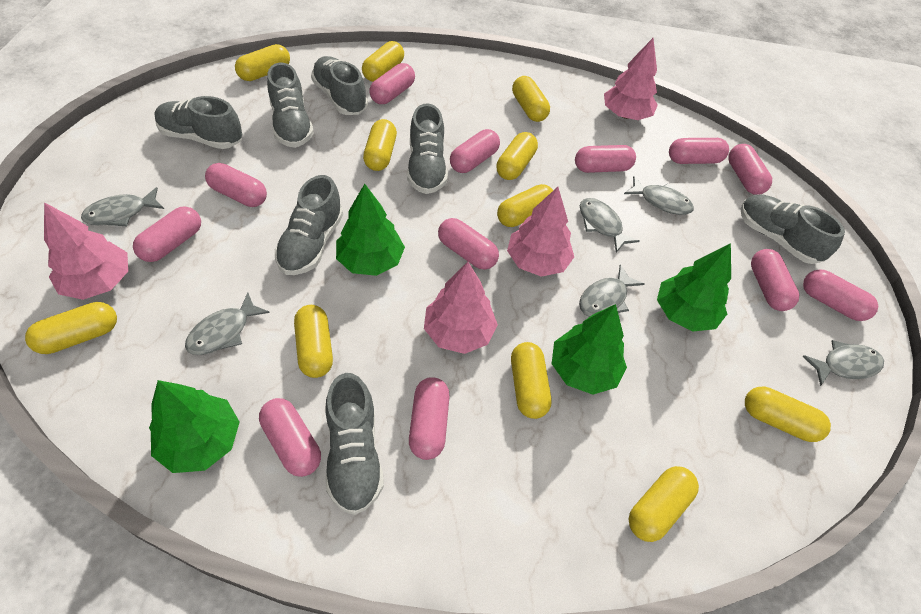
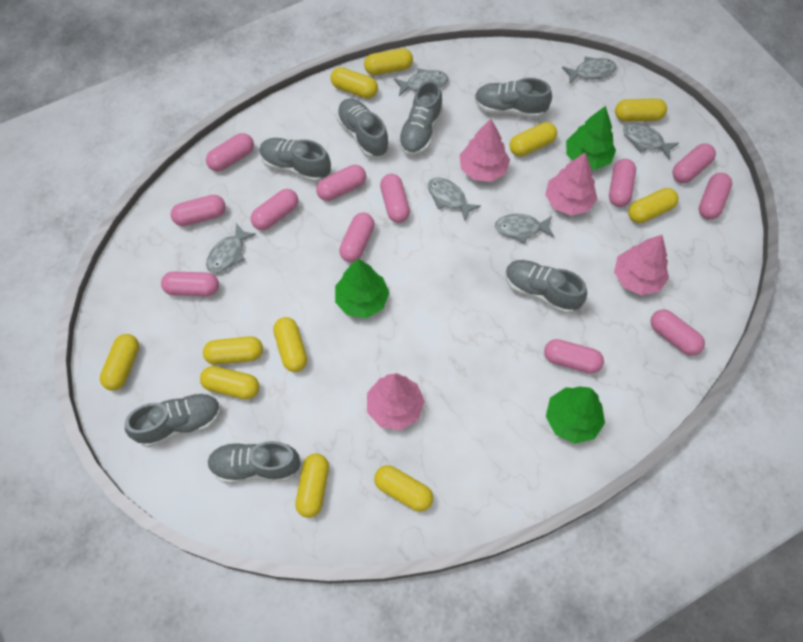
green tree: [149,380,240,473] [336,184,405,276] [552,304,627,395] [657,243,731,331] = 4 -> [335,259,389,318] [546,386,605,444] [566,106,616,170] = 3

